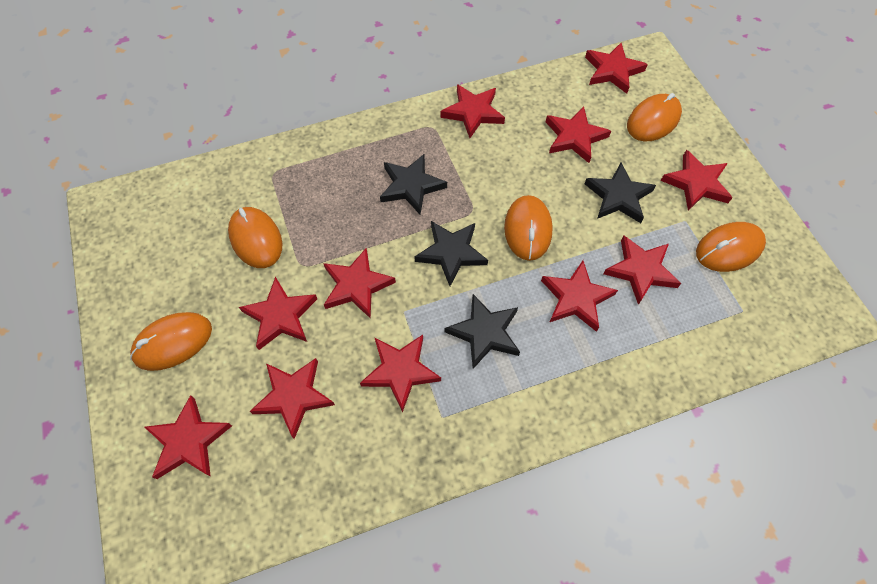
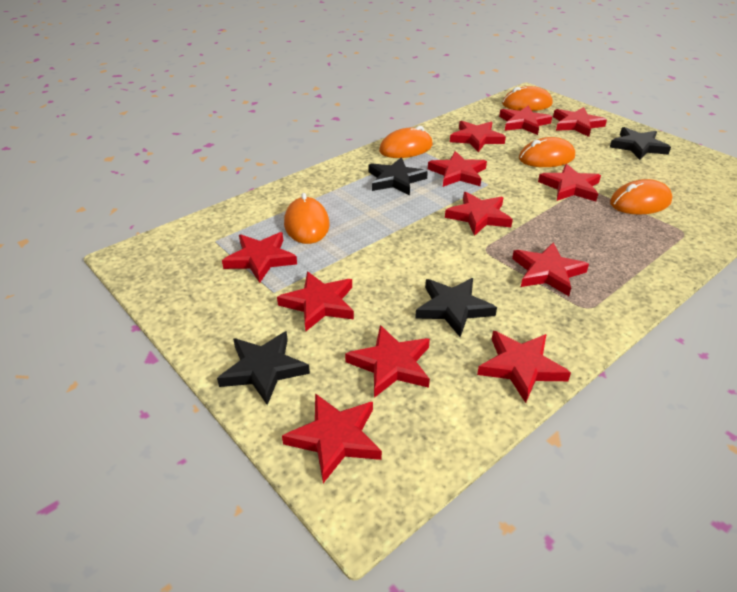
red star: [145,395,232,479] [239,277,317,350] [250,358,335,439] [323,248,396,319] [360,335,441,412] [440,84,505,138] [541,261,618,332] [546,106,611,163] [585,43,648,94] [603,235,681,305] [661,150,732,211] = 11 -> [222,232,297,283] [277,271,354,331] [282,393,382,483] [345,325,430,398] [428,151,487,187] [445,192,513,236] [450,121,506,152] [477,331,571,403] [499,106,552,135] [512,243,589,296] [538,164,601,202] [553,107,607,137] = 12

